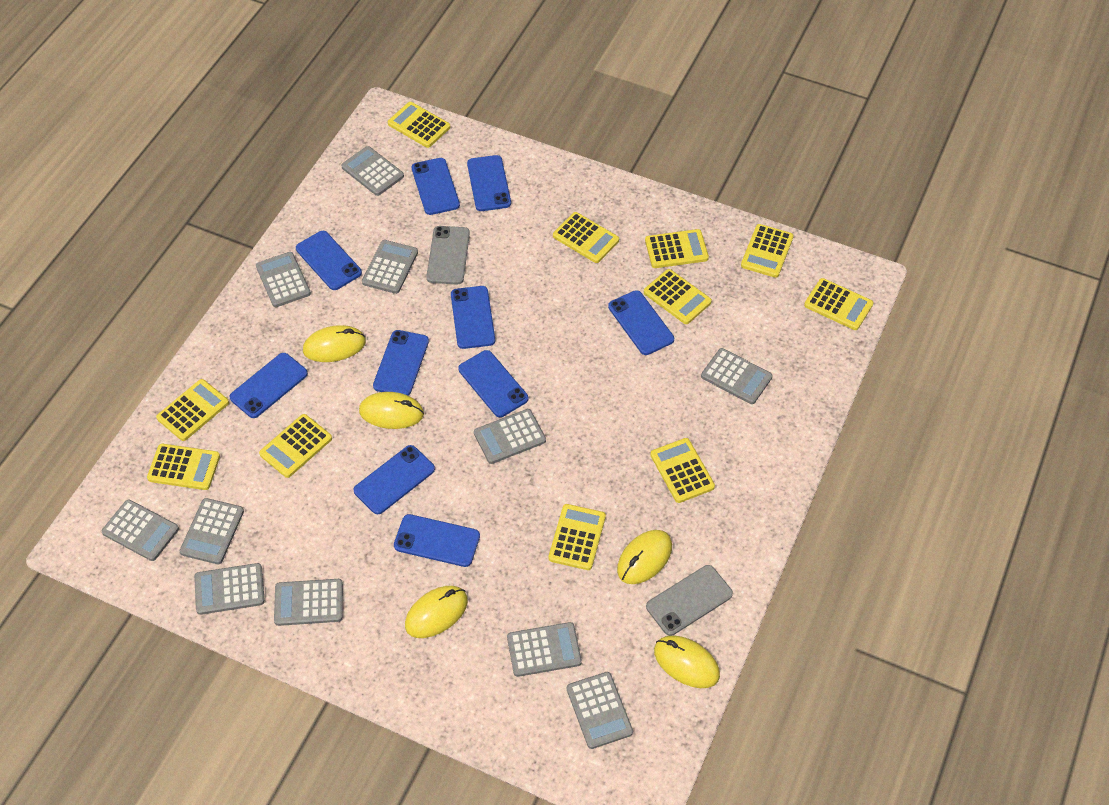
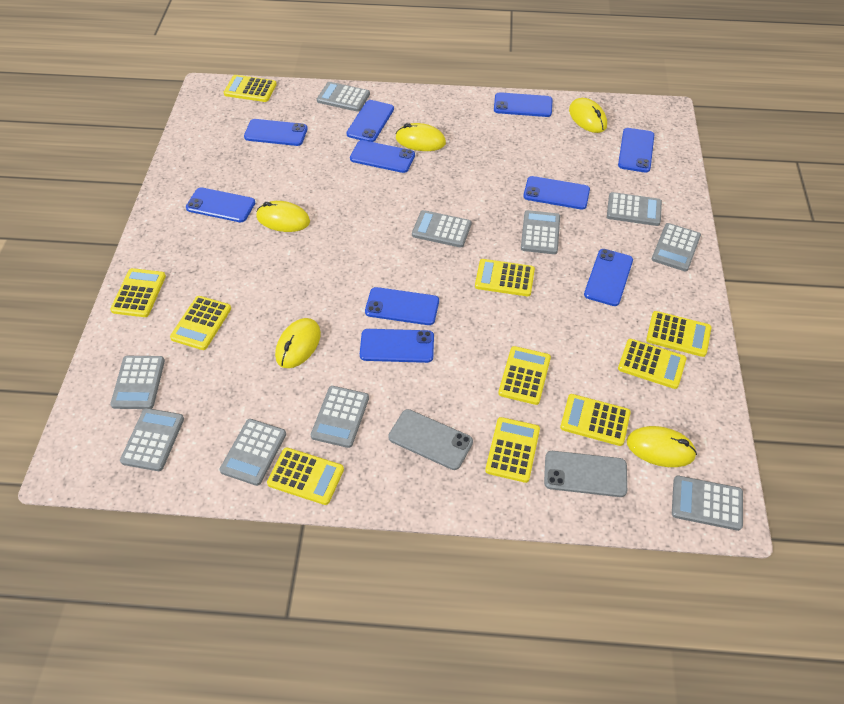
grey calculator: [102,500,179,561] [180,498,244,564] [194,563,265,615] [256,252,311,307] [274,579,343,626] [341,146,404,196] [362,240,418,294] [474,409,546,464] [507,622,582,677] [567,672,633,749] [701,348,772,404] = 11 -> [110,356,165,409] [120,408,184,471] [220,419,286,486] [311,386,369,448] [317,82,370,112] [412,210,471,248] [521,210,560,254] [607,192,662,226] [652,223,701,271] [672,476,743,531] = 10
yellow calculator: [147,444,220,490] [156,379,229,441] [259,414,332,478] [388,102,450,148] [549,504,606,570] [553,212,619,263] [644,269,712,324] [645,229,709,268] [650,438,715,503] [741,224,794,278] [804,278,873,330] = 11 -> [110,268,166,317] [170,296,231,350] [224,75,277,102] [267,448,344,505] [475,259,535,296] [485,417,540,483] [498,346,551,405] [560,394,631,446] [618,339,686,389] [646,311,711,357] = 10

